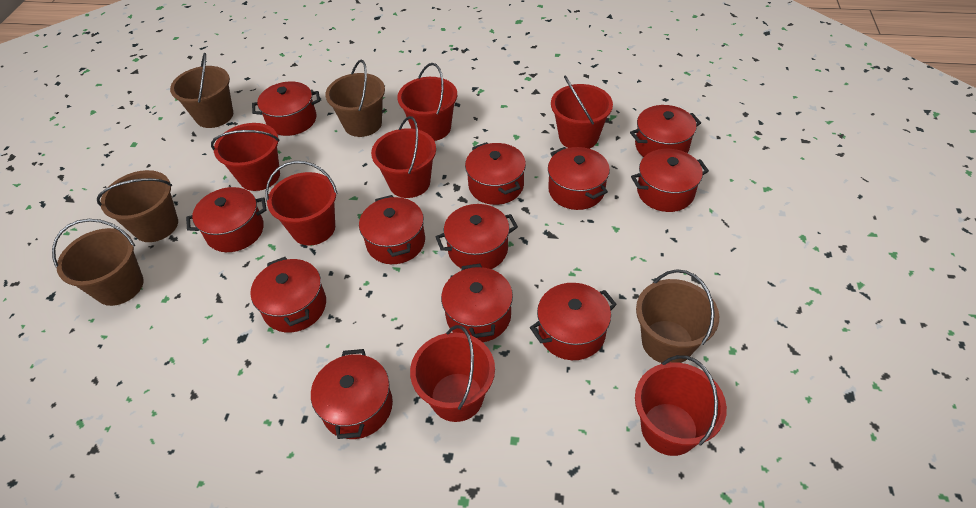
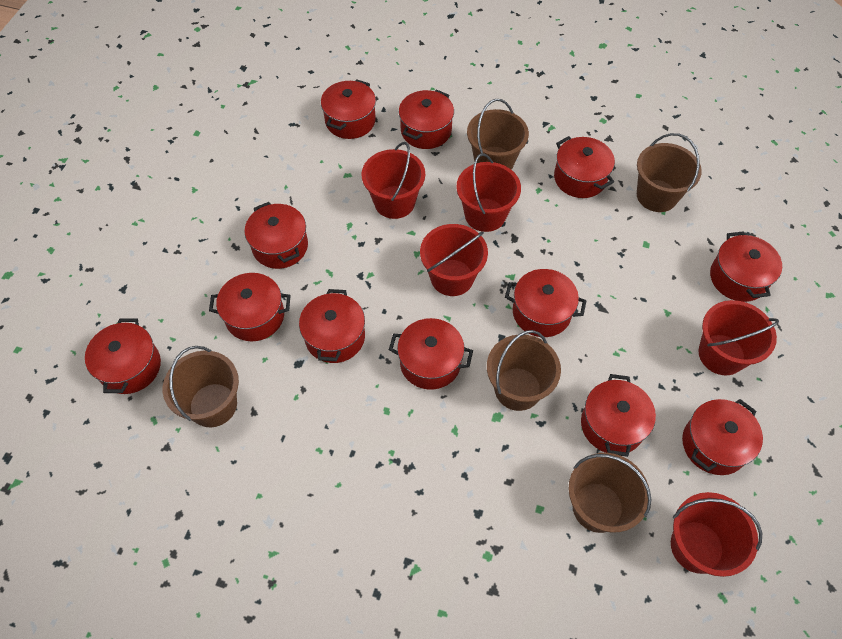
red bucket: [211,123,280,191] [265,161,338,245] [371,116,436,198] [397,63,457,141] [410,325,495,422] [551,76,613,149] [635,355,727,456] = 7 -> [362,142,425,219] [420,224,488,296] [456,153,521,232] [671,492,762,577] [698,300,779,376] = 5

